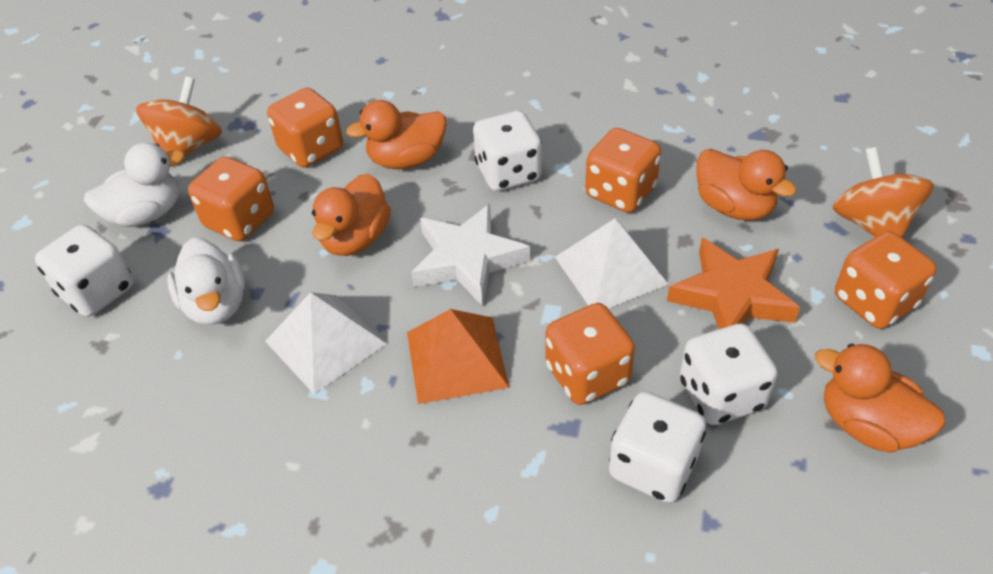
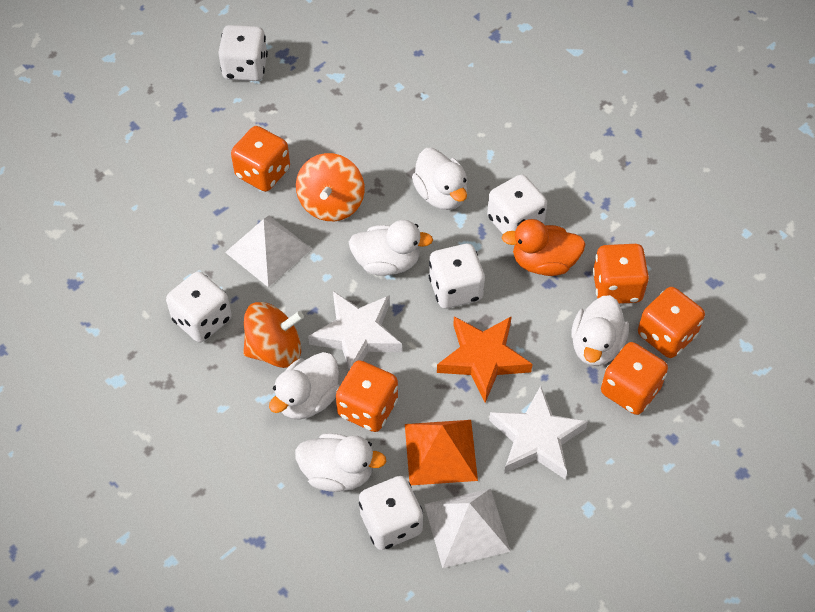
orange duck: [312,174,391,256] [346,100,446,169] [696,149,797,221] [815,343,945,453] = 4 -> [502,219,586,276] = 1
white dice: [35,224,133,317] [473,111,542,191] [609,391,706,503] [680,324,777,425] = 4 -> [166,271,232,342] [218,25,268,81] [359,476,423,550] [429,244,485,309] [487,175,547,234] = 5
white duck: [84,142,185,227] [167,238,245,325] = 2 -> [269,352,340,420] [295,433,387,492] [349,220,433,276] [412,148,467,210] [571,295,629,366] = 5
white star: [411,204,530,306] = 1 -> [308,291,402,370] [489,386,588,479] = 2

